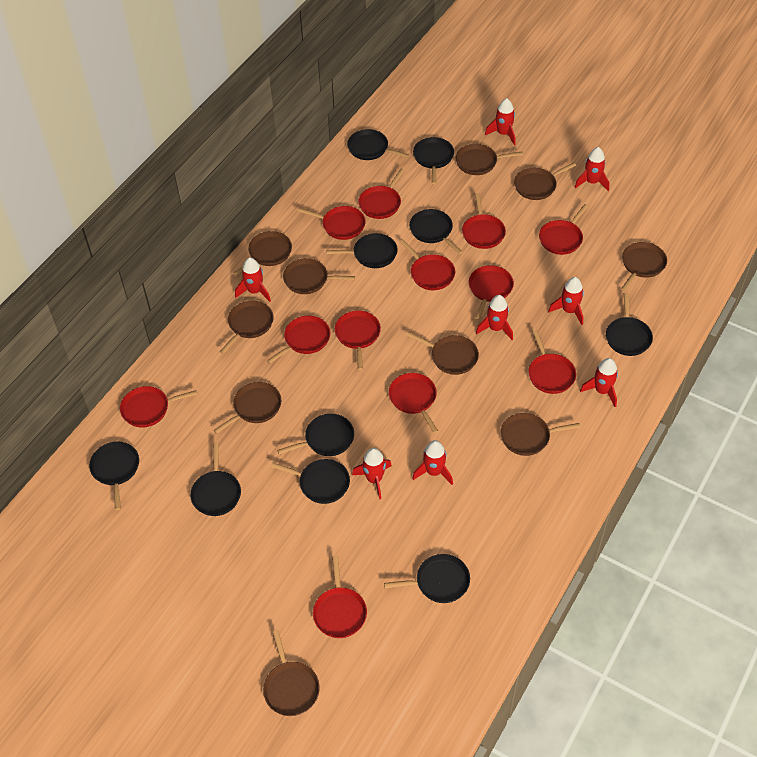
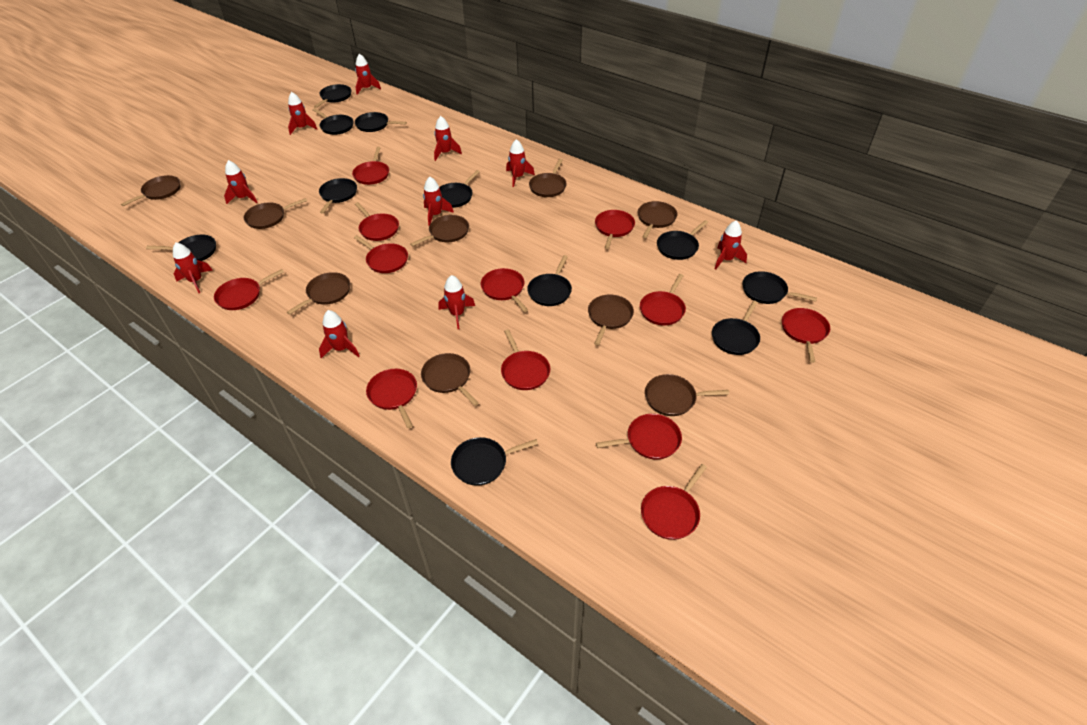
black pan: [89,442,139,510] [190,443,241,516] [271,459,350,504] [277,414,354,456] [326,233,398,268] [347,129,410,160] [384,554,470,603] [409,209,463,254] [413,137,454,184] [606,293,653,356] = 10 -> [146,235,216,261] [312,108,354,135] [314,84,352,108] [319,178,357,214] [355,112,407,132] [439,170,480,208] [451,437,538,486] [527,255,572,306] [657,220,708,260] [712,300,760,355] [742,271,817,304] = 11
brown pan: [213,382,281,434] [220,300,274,354] [233,231,292,276] [263,630,320,716] [283,258,355,294] [407,332,479,375] [456,144,523,175] [500,413,580,456] [514,162,576,200] [621,242,667,291] = 10 -> [121,175,180,206] [244,198,307,229] [287,272,350,315] [410,215,469,246] [421,353,479,406] [529,159,567,197] [588,294,634,345] [638,201,677,238] [645,374,729,416] = 9
red rocket: [235,258,271,302] [352,448,392,499] [412,440,453,485] [476,295,513,340] [485,98,515,145] [548,277,584,325] [574,147,609,191] [580,358,618,407] = 8 -> [173,242,213,293] [224,160,258,204] [288,92,317,135] [319,310,359,358] [355,54,381,95] [423,177,454,226] [434,116,462,161] [438,275,475,329] [506,139,535,187] [715,221,747,270] = 10

